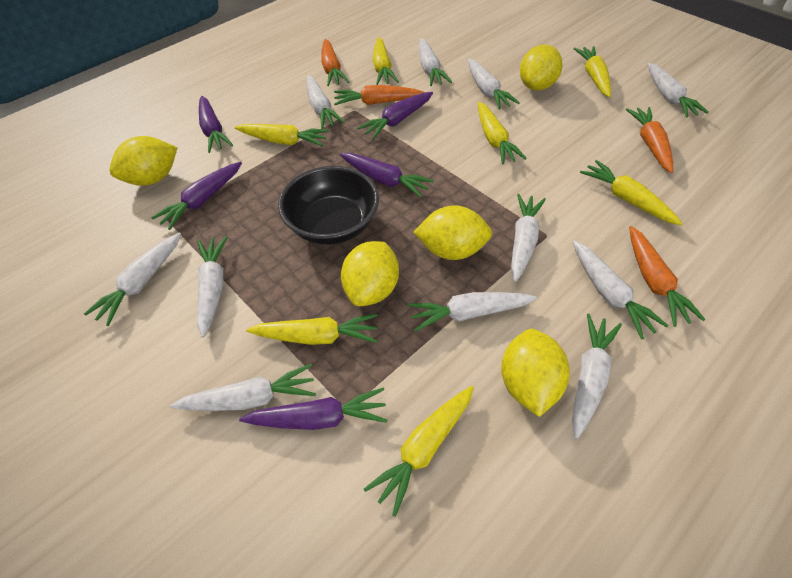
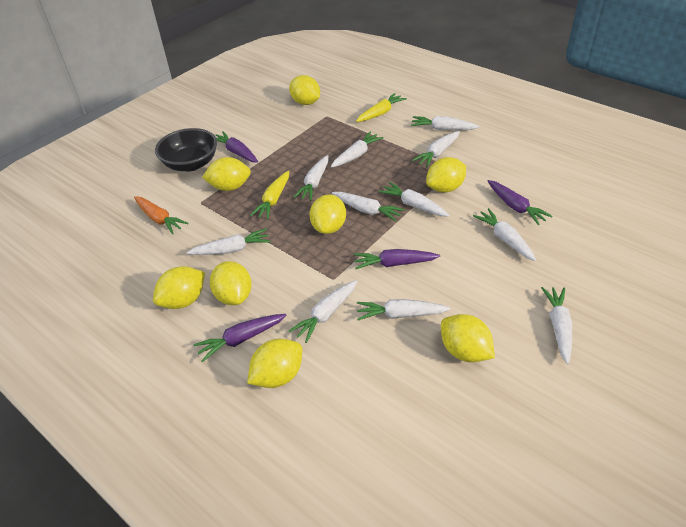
orange carrot: [321,39,349,86] [334,85,425,105] [626,107,673,173] [629,226,706,327] = 4 -> [134,196,188,234] = 1
purple carrot: [151,162,242,230] [199,96,233,153] [239,387,388,430] [340,153,434,198] [357,92,433,139] = 5 -> [194,314,286,362] [216,131,258,163] [354,249,440,269] [488,180,553,225] = 4
yellow carrot: [235,124,329,146] [246,314,378,345] [364,386,474,517] [373,37,399,85] [478,102,527,164] [573,46,611,97] [580,160,683,225] = 7 -> [250,171,289,219] [356,93,407,122] = 2
yellow lemon: [109,136,177,186] [341,241,399,306] [413,205,492,260] [501,329,570,417] [520,45,563,91] = 5 -> [153,266,205,309] [202,157,251,191] [210,261,252,305] [247,339,302,388] [289,75,320,105] [310,194,346,234] [426,157,466,193] [441,314,495,362] = 8

